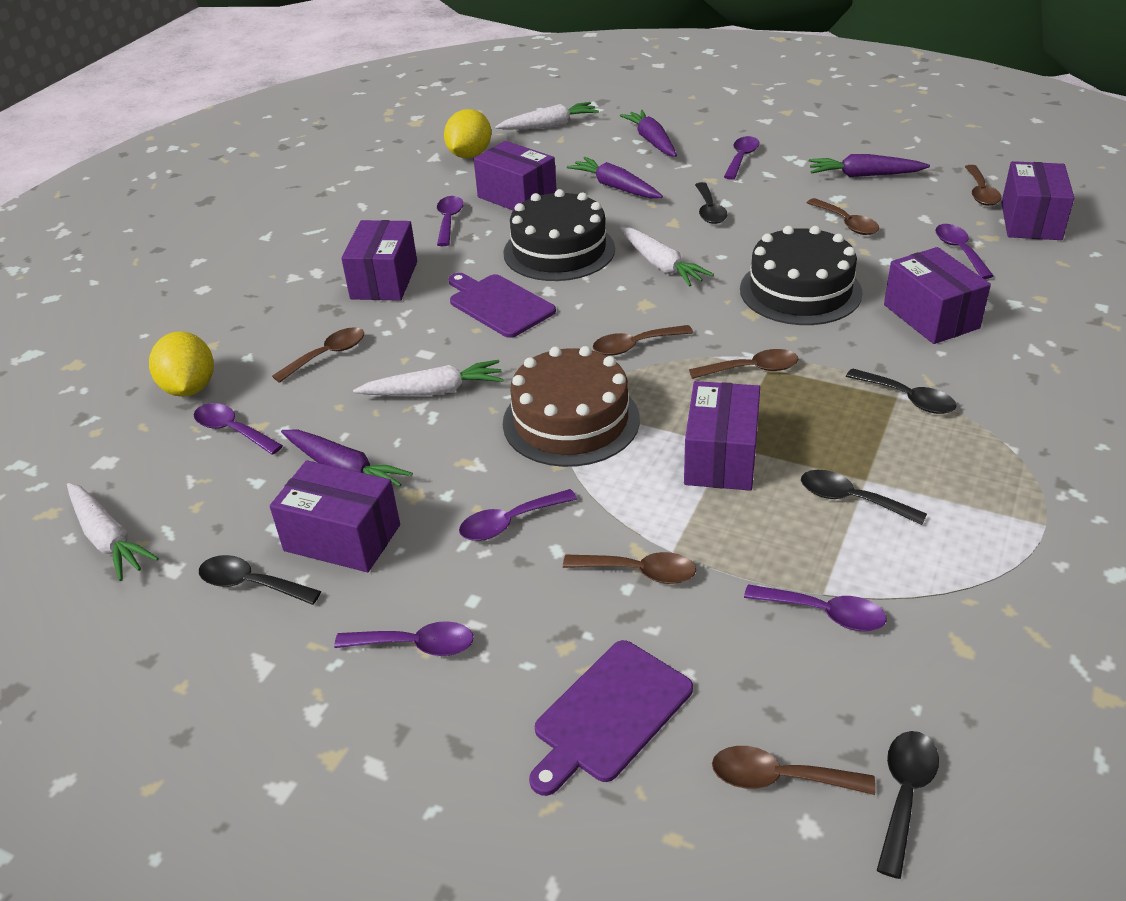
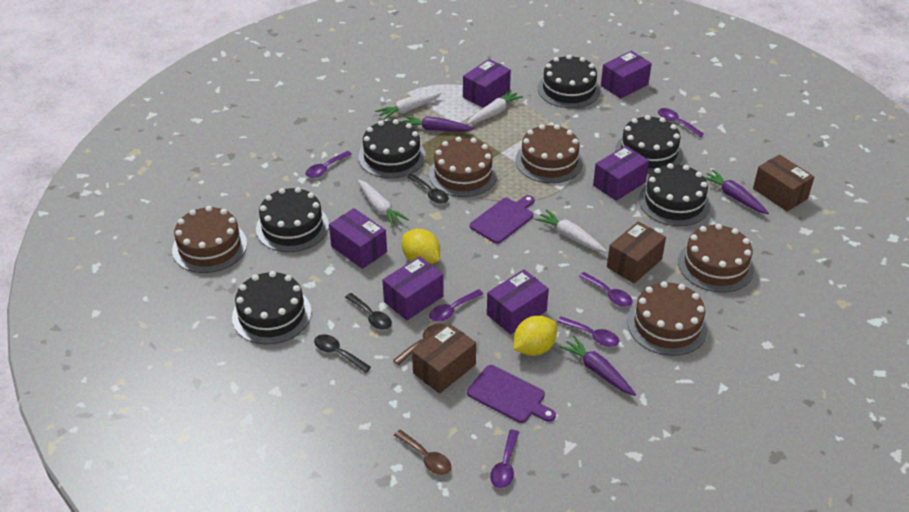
black cake: [503,189,615,281] [740,226,863,325] = 2 -> [232,271,311,344] [256,187,329,252] [358,119,426,178] [538,55,600,108] [615,115,683,174] [639,163,710,226] = 6
black spoon: [199,555,321,605] [695,182,728,224] [801,470,927,525] [846,368,956,414] [877,731,939,879] = 5 -> [314,334,371,373] [345,293,392,330] [407,174,449,204] = 3
brown box: none = 0 -> [412,323,476,394] [607,221,666,283] [753,154,814,211] = 3
brown cake: [503,346,640,467] = 1 -> [172,206,247,273] [429,136,498,197] [515,124,583,183] [627,281,708,356] [678,224,754,293] = 5
brown spoon: [272,327,364,383] [563,552,696,584] [593,325,693,356] [689,349,798,379] [712,746,876,795] [807,198,879,235] [965,165,1002,206] = 7 -> [393,323,446,365] [394,430,451,475] = 2
purple carrot: [281,430,413,486] [567,157,663,198] [620,110,677,157] [809,154,930,177] = 4 -> [402,116,475,131] [559,336,636,396] [704,170,769,214] = 3
purple spoon: [194,403,283,455] [334,621,474,656] [437,196,464,246] [459,489,577,541] [724,136,760,180] [744,584,887,631] [935,224,994,279] = 7 -> [305,151,352,178] [429,289,483,322] [490,430,519,488] [557,317,619,347] [579,272,632,307] [658,108,704,137] = 6

